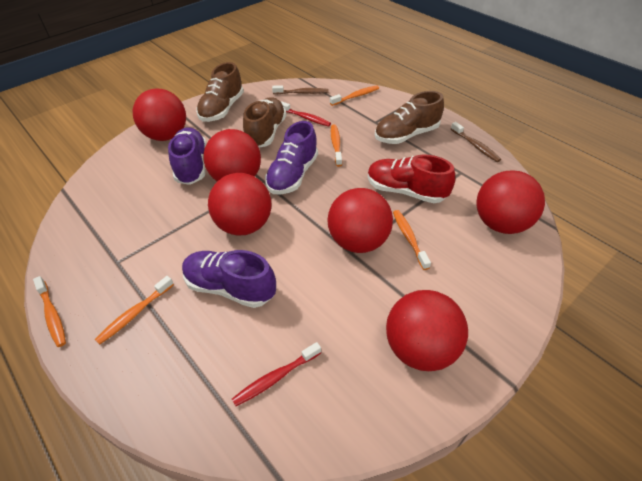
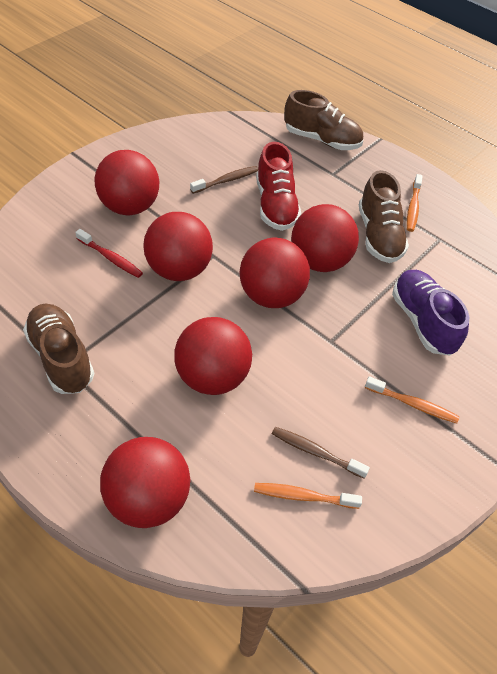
orange toothbrush: [33,276,66,347] [95,276,174,344] [330,85,379,106] [331,125,342,167] [393,210,431,270] = 5 -> [254,483,362,509] [365,376,460,423] [407,174,423,232] = 3
purple shoe: [168,127,206,185] [182,250,276,308] [265,121,318,195] = 3 -> [392,270,470,355] = 1
red toothbrush: [232,342,321,406] [281,101,331,127] = 2 -> [75,229,143,278] = 1

